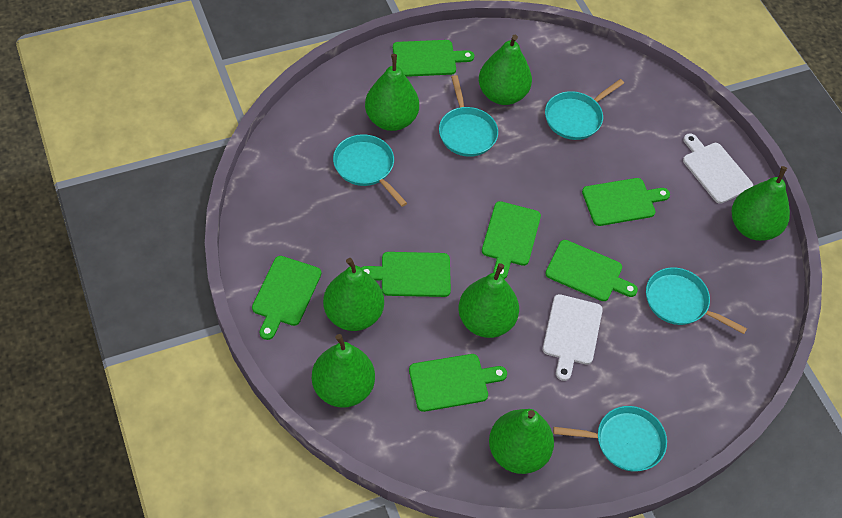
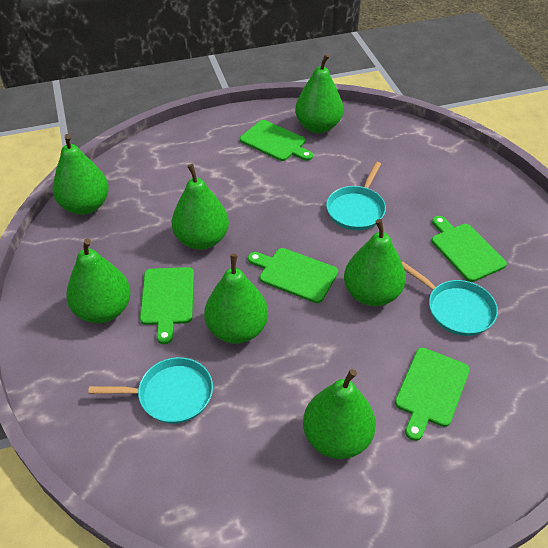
green cutting board: [252,256,321,340] [361,252,451,297] [393,40,474,77] [409,354,507,412] [482,201,541,279] [545,240,638,301] [582,178,670,226] = 7 -> [140,267,194,344] [240,120,313,161] [248,248,338,303] [395,347,470,441] [431,216,507,282] = 5
turquoise pan: [333,134,407,207] [439,75,498,157] [545,79,624,140] [553,406,667,471] [646,267,747,334] = 5 -> [88,357,213,424] [326,162,386,230] [402,262,498,336] = 3
white cutting board: [543,294,603,381] [683,133,753,204] = 2 -> none = 0

